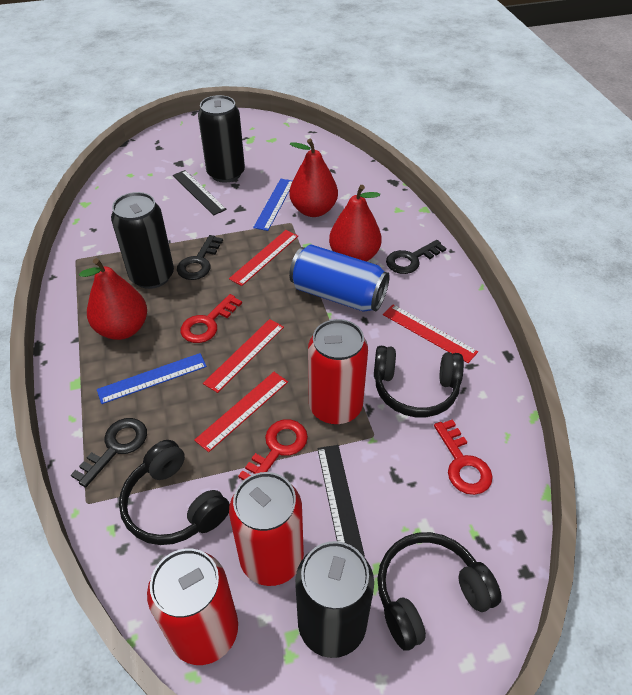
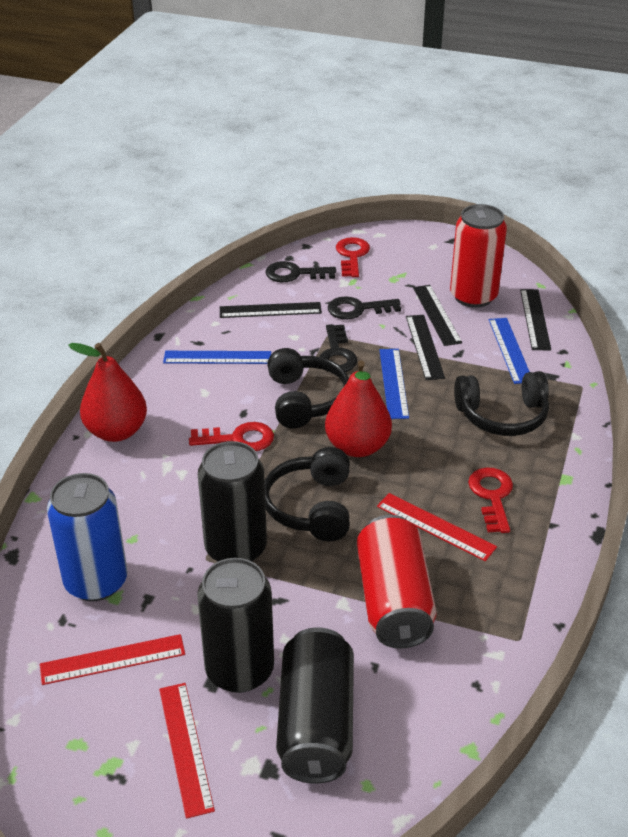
black ruler: [173,170,227,215] [317,445,365,556] = 2 -> [220,302,322,318] [406,315,445,380] [413,285,462,346] [520,289,551,350] = 4
blue ruler: [97,353,207,404] [253,179,293,231] = 2 -> [163,351,271,364] [379,349,409,419] [489,318,530,384] = 3
red can: [147,549,238,665] [229,472,304,586] [308,319,368,425] = 3 -> [357,515,437,649] [450,204,507,308] = 2
red pear: [79,258,147,340] [289,138,338,217] [329,185,382,262] = 3 -> [68,343,147,442] [325,360,392,457] = 2
red ruler: [194,372,288,452] [203,319,284,393] [229,230,298,286] [383,304,478,363] = 4 -> [40,634,185,685] [159,683,215,819] [377,493,497,561] = 3

